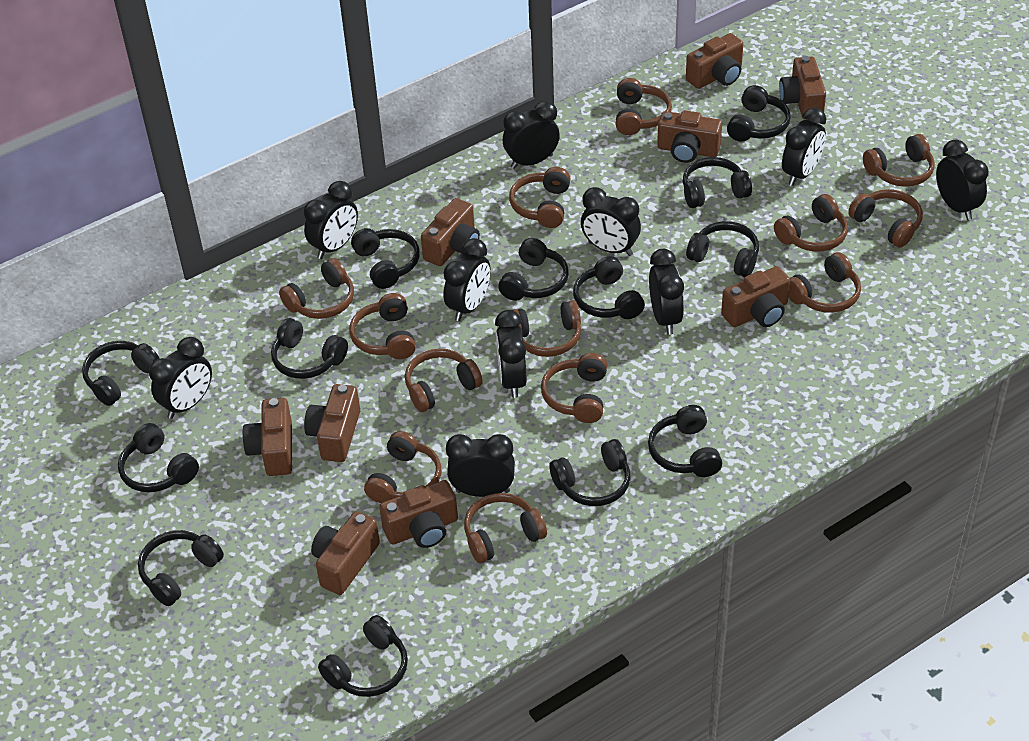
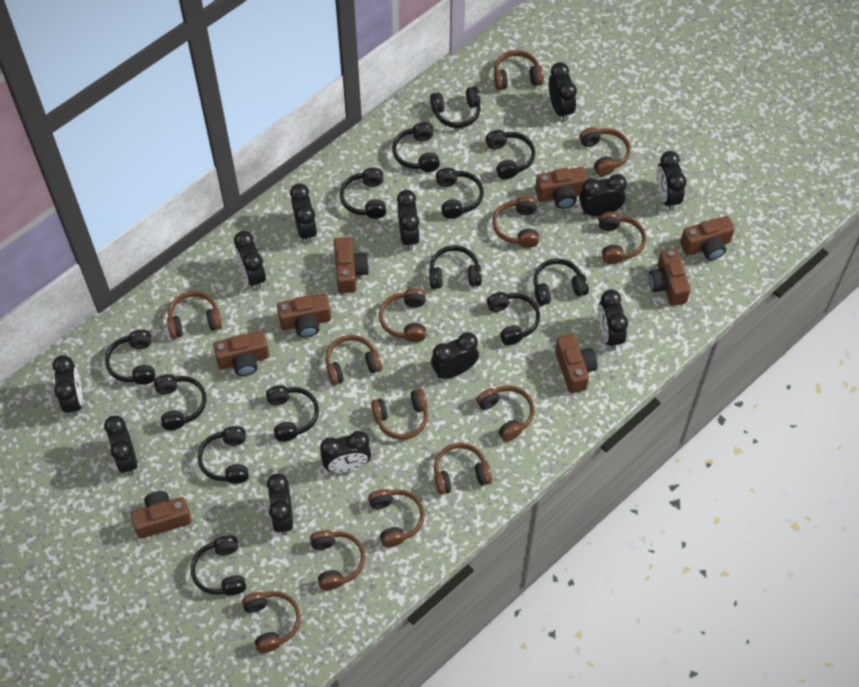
black clock: [149,337,212,419] [304,181,358,259] [443,238,490,321] [446,434,515,497] [495,310,527,398] [503,101,560,169] [581,187,641,256] [649,249,684,335] [782,107,826,186] [936,140,989,220] = 10 -> [52,355,83,417] [104,415,138,476] [234,231,266,290] [267,473,293,535] [290,183,317,244] [320,431,371,473] [397,190,420,250] [431,332,479,379] [549,62,577,121] [579,174,627,216] [598,289,628,350] [656,151,686,211] = 12
brown camera: [242,398,292,476] [304,384,360,462] [311,511,380,595] [379,480,458,548] [421,198,480,266] [657,110,722,163] [686,33,743,89] [721,266,790,327] [779,56,826,120] = 9 -> [131,491,192,539] [213,331,269,376] [277,294,331,338] [334,237,369,294] [535,167,587,209] [555,334,598,393] [649,249,691,306] [680,216,735,260] = 8

